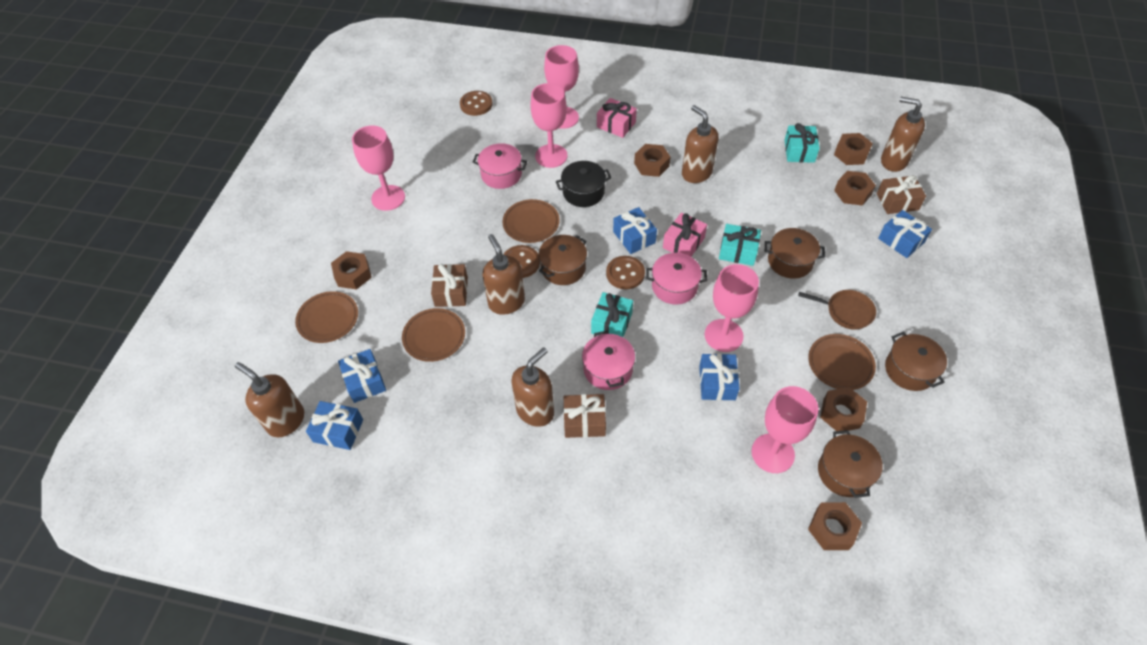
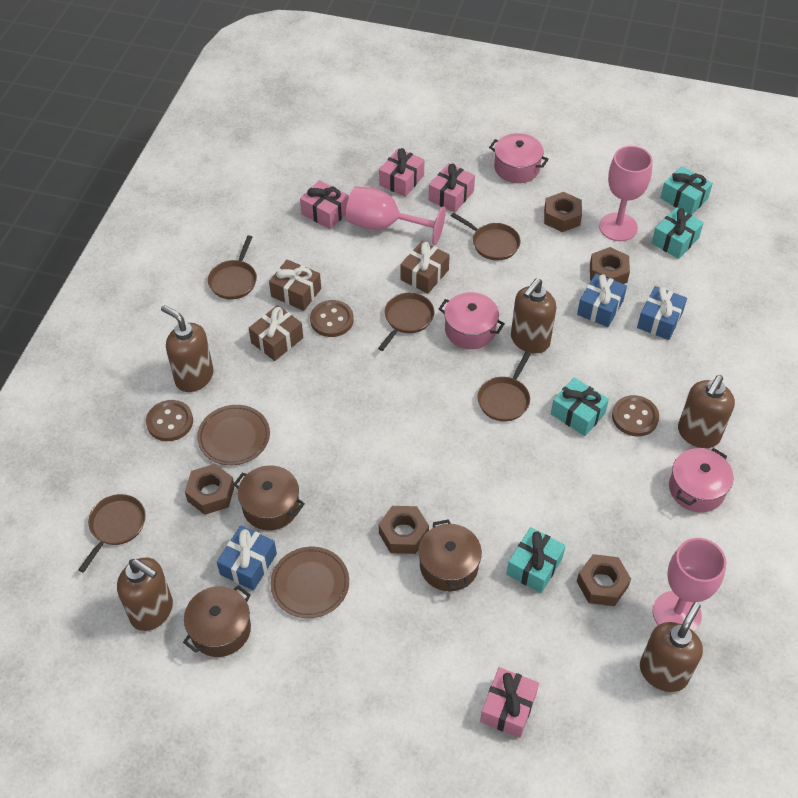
black pot: [556,161,611,207] = 1 -> none = 0
blue gift: [306,401,363,450] [338,349,386,403] [613,207,657,254] [699,354,740,400] [878,210,932,258] = 5 -> [217,526,277,590] [577,274,627,327] [637,286,687,340] = 3
brown nut: [331,251,372,290] [634,144,670,177] [808,502,862,550] [820,387,867,431] [834,133,873,165] [834,171,876,206] = 6 -> [185,464,235,515] [379,506,429,554] [544,192,582,232] [577,554,631,606] [590,247,630,284] = 5
brown pan: [798,290,876,330] = 1 -> [78,494,146,573] [208,235,257,299] [378,293,434,351] [451,212,520,260] [477,352,531,421] = 5
brown plate: [295,291,358,343] [402,308,465,362] [503,199,560,243] [808,334,876,390] = 4 -> [197,405,270,465] [270,547,349,618] = 2
brown pot: [539,235,587,285] [765,228,825,279] [818,430,883,498] [885,332,947,391] = 4 -> [183,585,251,657] [233,465,305,530] [418,519,482,592] = 3
pink gift: [597,98,637,138] [663,213,707,257] = 2 -> [300,180,349,230] [379,148,424,197] [429,163,475,213] [480,667,539,738] = 4
pink goblet: [352,126,405,211] [530,83,568,168] [544,45,579,129] [704,264,759,352] [752,386,818,473] = 5 -> [346,186,446,245] [599,146,653,241] [653,538,726,632] = 3
turquoise gift: [591,292,633,337] [719,224,761,266] [785,123,820,163] = 3 -> [507,527,566,593] [551,377,609,436] [652,207,704,259] [660,166,713,215] = 4

